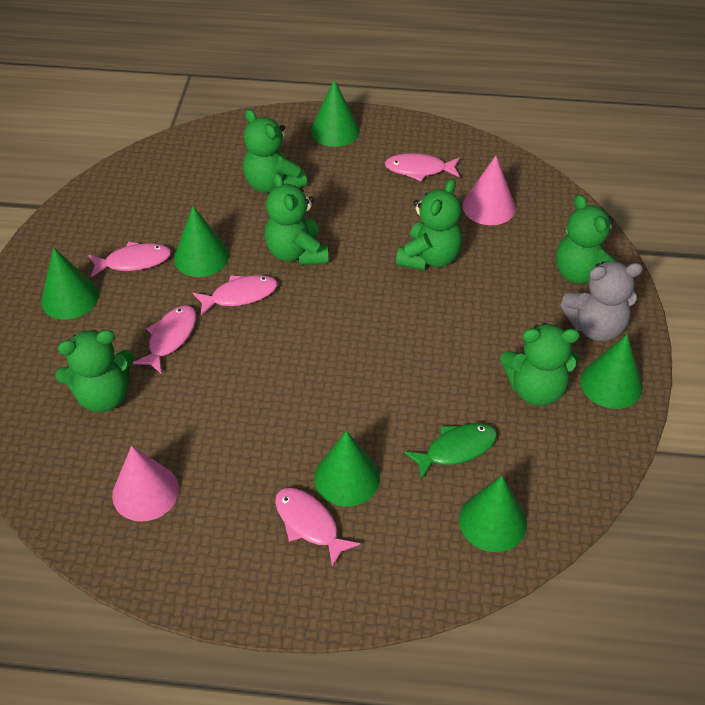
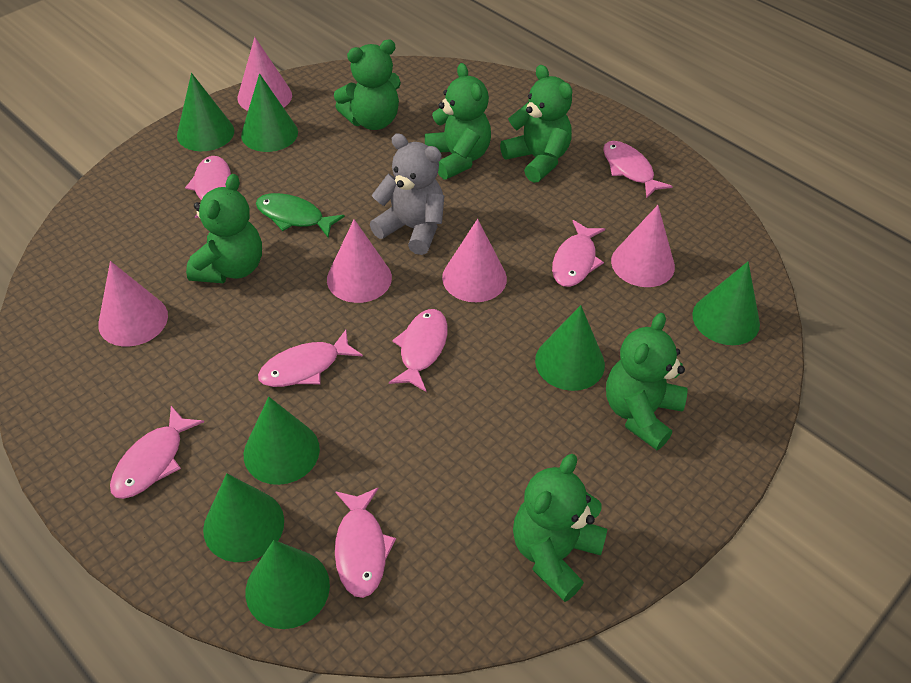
green cone: [41,247,99,320] [174,206,229,277] [311,79,360,147] [314,431,380,506] [459,476,527,552] [580,335,643,409] = 6 -> [177,73,234,151] [203,473,284,562] [241,73,298,152] [244,397,320,485] [246,540,330,629] [535,305,605,391] [692,262,760,345] = 7
pink cone: [112,446,179,522] [463,156,516,225] = 2 -> [98,261,168,346] [238,37,292,111] [327,219,392,303] [442,219,507,302] [611,205,675,287] = 5
pink fish: [89,242,171,277] [133,305,196,374] [193,275,278,316] [275,488,360,568] [385,153,460,181] = 5 -> [110,406,204,499] [185,156,231,218] [258,330,363,387] [335,488,396,598] [389,309,448,392] [552,220,605,287] [603,141,673,199] = 7

